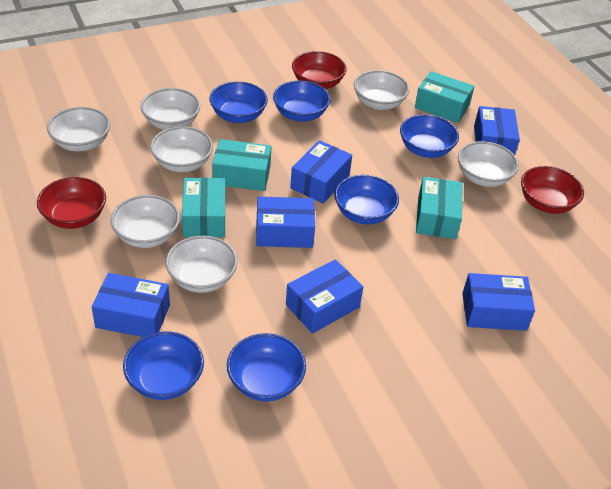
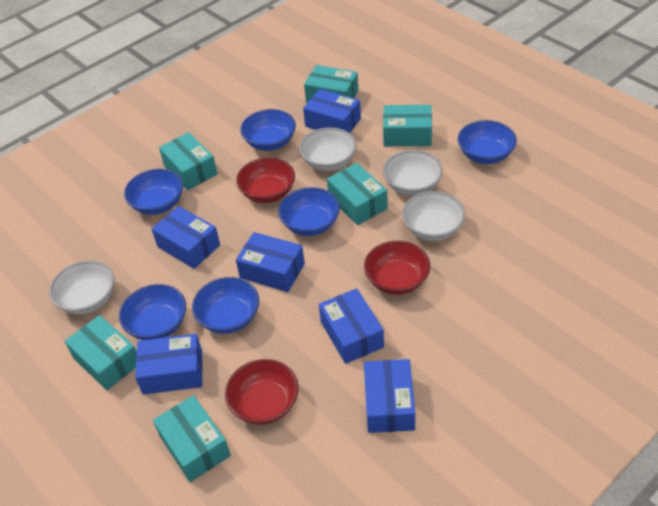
turquoise box: [182,178,225,237] [212,139,271,191] [415,71,475,123] [416,177,463,239] = 4 -> [65,315,137,390] [153,395,231,482] [159,132,217,190] [304,65,358,103] [327,163,388,225] [383,105,432,146] = 6
white bowl: [47,107,110,151] [111,195,180,248] [141,88,200,130] [150,126,213,172] [166,236,238,293] [354,70,409,110] [458,141,519,187] = 7 -> [49,260,115,314] [299,127,357,171] [383,150,443,196] [402,191,465,241] = 4

